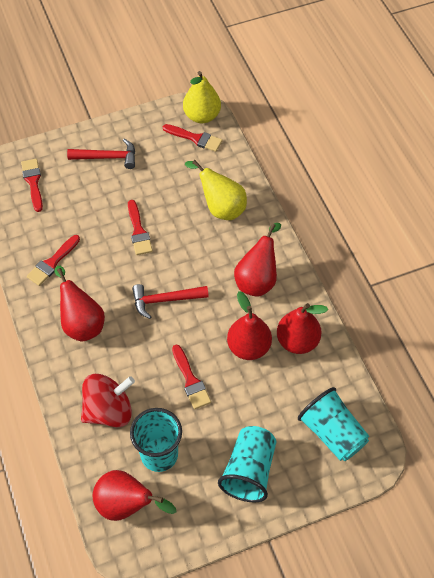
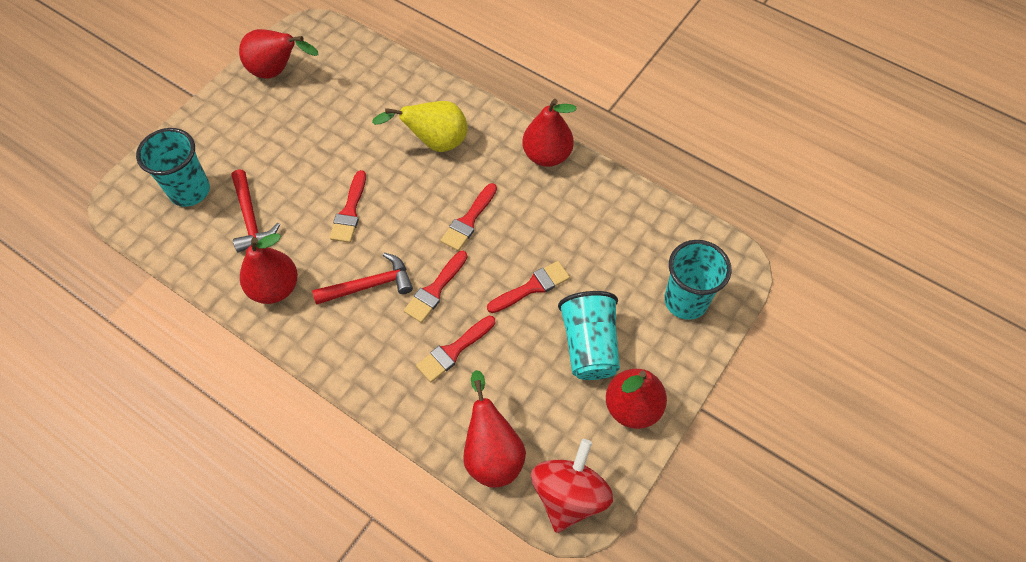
yellow pear: [183,71,221,123] [185,160,247,220] = 2 -> [372,101,468,152] = 1

